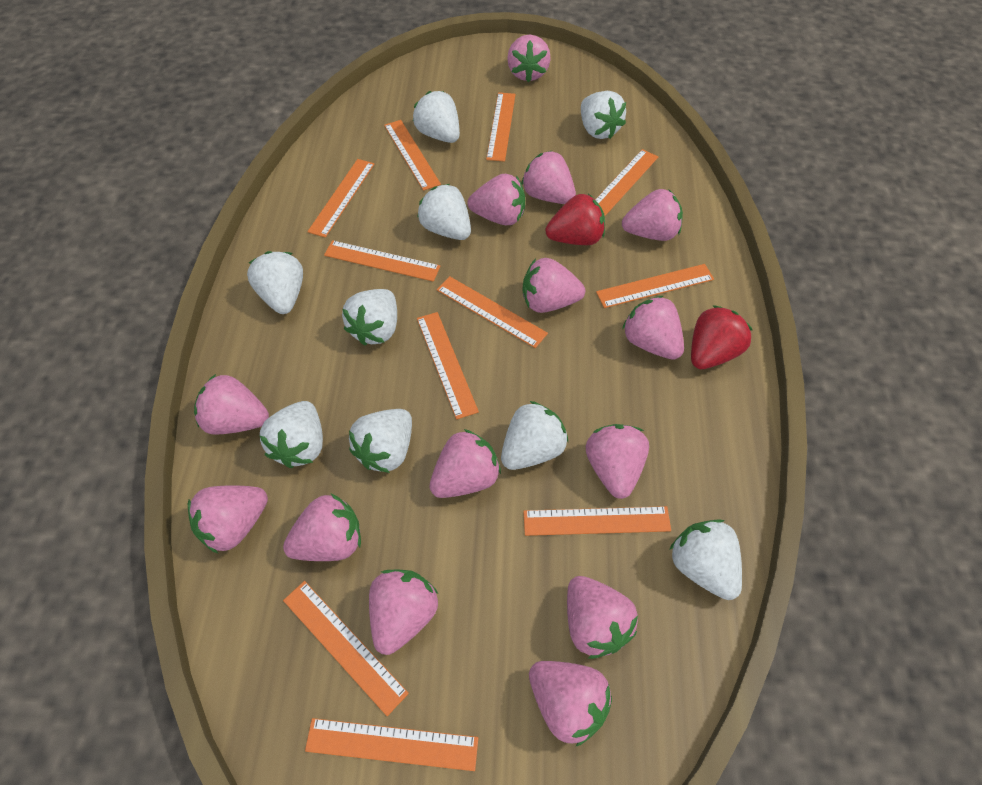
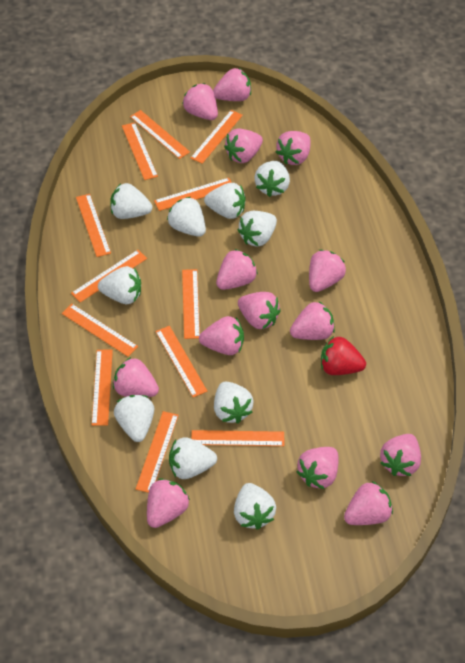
orange ruler: [283,581,409,716] [305,718,478,771] [307,159,375,238] [324,240,440,282] [384,120,441,191] [417,312,479,420] [437,276,548,348] [486,92,516,162] [523,506,671,536] [595,149,658,216] [596,264,714,308] = 11 -> [62,304,138,357] [71,250,147,303] [76,194,111,257] [92,350,113,426] [122,122,158,180] [130,110,190,159] [136,411,179,493] [154,178,232,211] [156,326,207,397] [182,269,200,339] [191,110,243,164] [191,430,284,446] = 12
red strawberry: [545,194,605,245] [691,305,753,369] = 2 -> [321,336,366,375] = 1
white strawberry: [247,251,303,314] [260,401,323,468] [342,289,397,346] [349,409,412,473] [413,91,460,143] [417,184,471,240] [501,401,568,470] [581,91,626,139] [669,519,742,600] = 9 -> [98,266,141,304] [110,183,152,219] [114,395,154,442] [167,197,206,237] [169,437,217,479] [204,183,246,219] [214,381,253,424] [234,483,276,530] [238,211,277,247] [254,161,290,197] = 10

